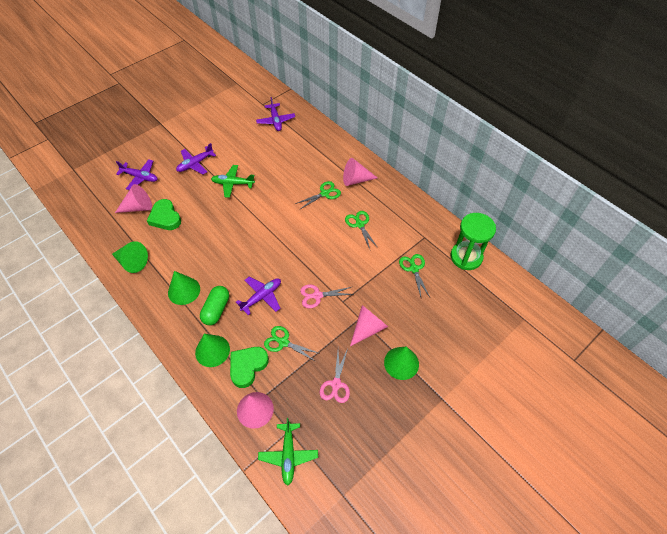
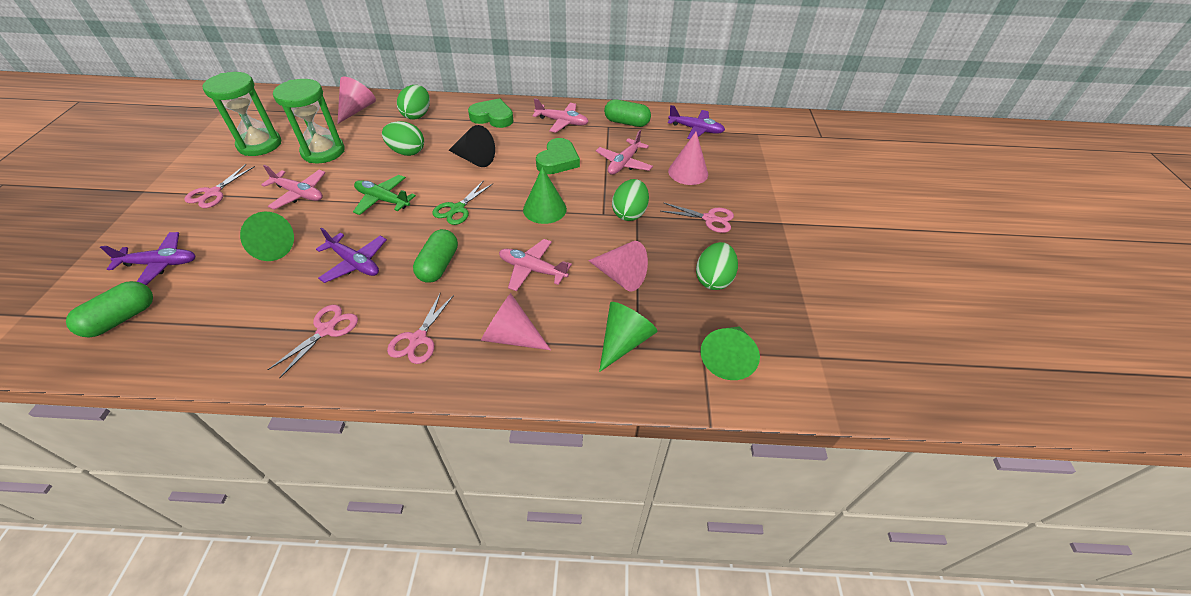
black cone: none = 0 -> [448,125,495,167] = 1
green capsule: [200,286,229,325] = 1 -> [66,281,153,337] [413,229,458,283] [604,99,651,127] = 3
green egg: none = 0 -> [382,121,424,156] [397,85,430,120] [612,179,649,221] [696,242,738,290] = 4
green hourglass: [450,213,496,270] = 1 -> [202,72,281,156] [273,79,345,163] = 2
green plane: [211,165,255,198] [258,418,318,486] = 2 -> [353,175,416,215] = 1
green scissors: [264,326,321,362] [295,181,341,210] [345,211,378,249] [399,254,430,297] = 4 -> [432,180,493,225] = 1
pink plane: none = 0 -> [261,165,326,210] [499,239,572,291] [532,98,589,133] [596,130,653,175] = 4
pink scissors: [300,285,355,308] [320,349,350,403] = 2 -> [184,164,255,208] [268,305,358,378] [387,292,454,364] [661,202,734,233] = 4
purple plane: [116,159,158,190] [176,143,216,175] [236,277,281,315] [256,97,295,131] = 4 -> [100,232,195,285] [316,228,387,283] [668,105,725,139] = 3

